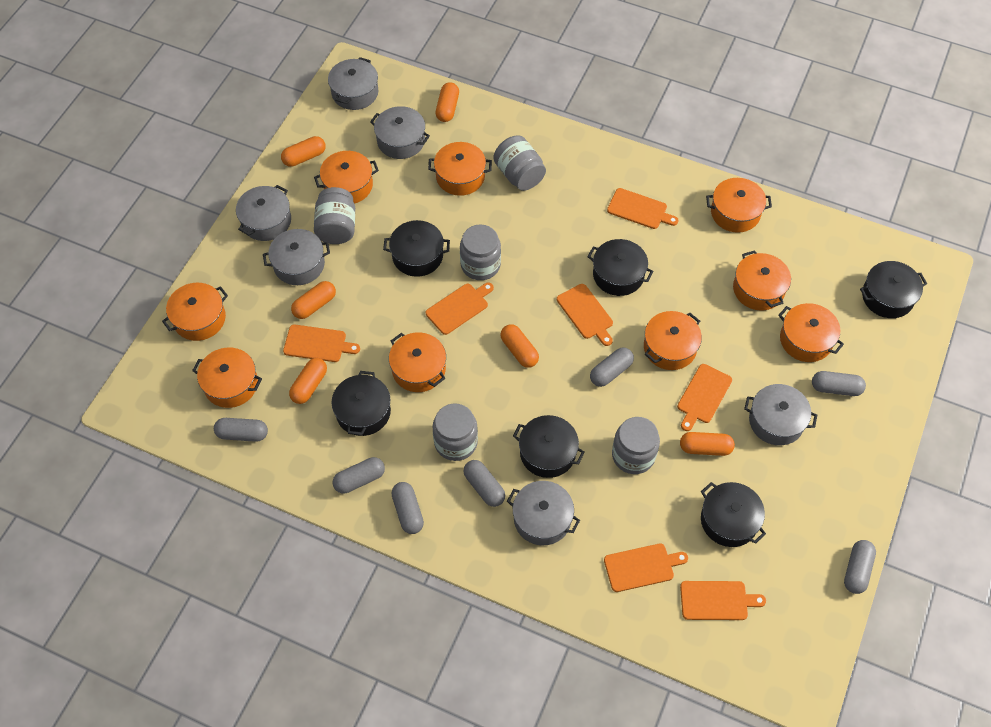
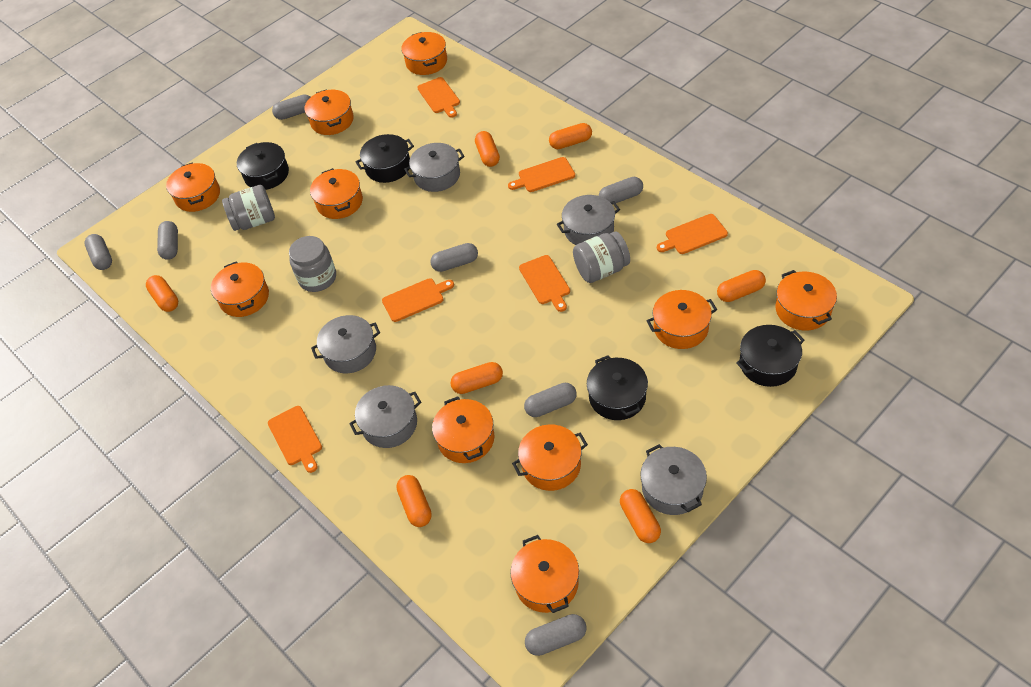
black pot: [332,371,391,436] [383,220,450,277] [513,415,585,478] [587,239,654,296] [701,482,766,547] [860,261,927,318] = 6 -> [237,142,289,190] [355,134,414,183] [587,355,648,420] [736,325,805,387] = 4
grey jar: [314,187,355,244] [433,403,478,461] [460,224,501,280] [493,135,546,191] [612,417,660,474] = 5 -> [222,185,275,231] [289,236,336,292] [573,232,630,283] = 3
grey pot: [236,185,291,241] [263,229,330,285] [328,57,378,110] [370,106,430,159] [507,481,580,545] [744,384,817,445] = 6 -> [311,315,380,373] [349,385,421,448] [404,143,465,192] [557,195,620,245] [640,444,707,515] = 5
orange capsule: [281,136,326,167] [289,358,327,404] [291,281,336,319] [436,82,459,122] [500,324,539,368] [680,432,735,456] = 6 -> [146,275,178,312] [396,475,432,527] [451,362,503,394] [475,131,500,167] [549,123,592,149] [620,489,661,543] [717,270,766,302] = 7
orange cutting board: [283,325,360,362] [426,282,494,335] [557,284,613,346] [604,544,688,592] [607,188,679,229] [677,364,732,431] [680,581,766,620] = 7 -> [268,406,322,473] [382,278,454,322] [417,77,460,118] [508,157,575,192] [519,255,570,312] [657,214,728,254] = 6
orange pot: [162,283,228,341] [192,347,262,408] [314,151,379,204] [389,332,446,392] [428,142,492,196] [644,311,702,370] [706,178,772,233] [733,250,791,311] [778,303,844,362] = 9 -> [166,162,220,212] [211,262,269,317] [304,89,354,135] [310,168,363,219] [401,32,447,75] [432,396,495,463] [510,535,579,613] [512,425,588,491] [647,290,717,349] [775,270,837,331] = 10

